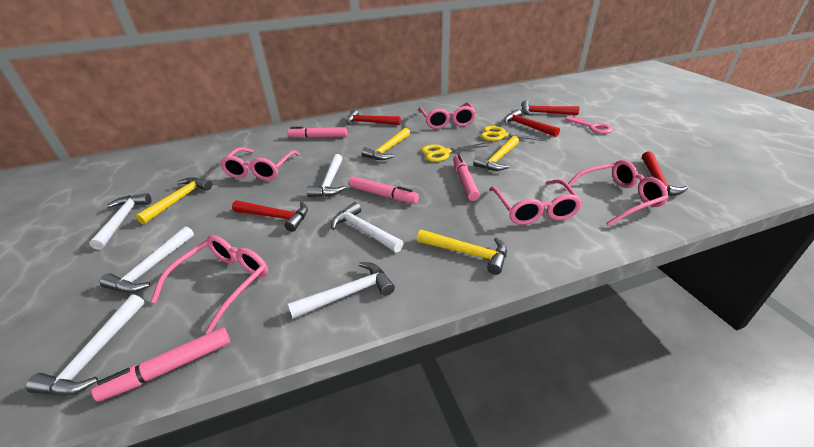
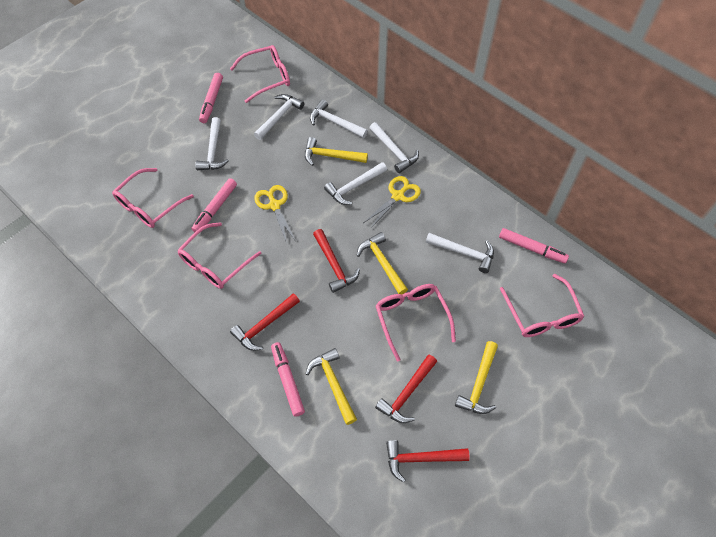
pink key: [565,115,613,134] = 1 -> none = 0
red hammer: [232,200,308,232] [346,110,401,125] [503,109,560,137] [521,101,579,116] [642,151,688,196] = 5 -> [230,293,300,351] [313,229,360,293] [375,355,437,423] [386,440,470,482] = 4

